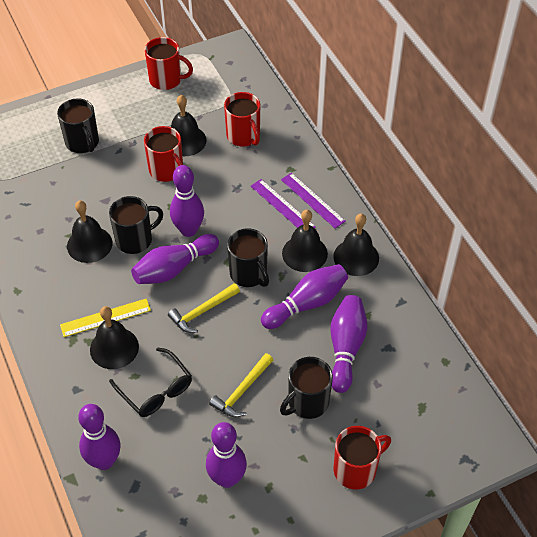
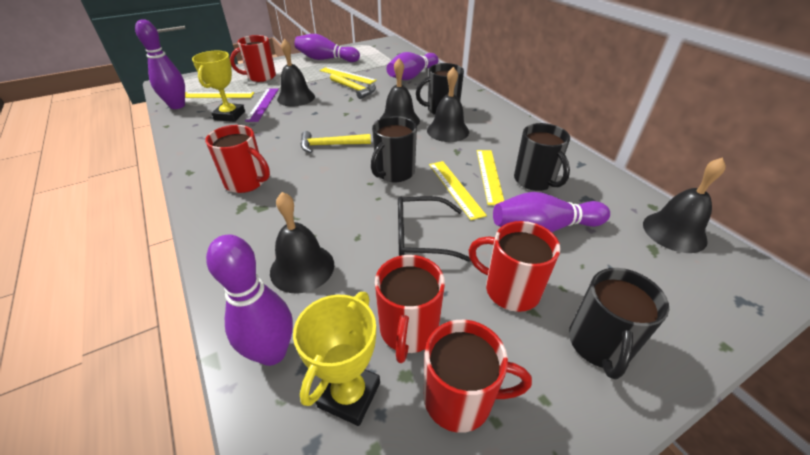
purple bowling pin: [78,404,120,470] [131,234,219,284] [170,165,204,237] [206,422,247,488] [261,264,348,329] [330,295,367,393] = 6 -> [135,19,185,109] [206,235,293,366] [294,34,360,62] [387,52,439,80] [493,192,610,232] = 5
purple ruler: [251,179,316,228] [281,173,346,228] = 2 -> [245,88,279,122] = 1
red mug: [144,126,183,182] [145,37,193,90] [224,92,260,147] [334,426,391,490] = 4 -> [205,125,270,193] [230,35,276,82] [375,255,445,363] [424,320,532,433] [469,221,560,312] = 5
yellow ruler: [60,298,151,337] = 1 -> [185,92,254,98] [320,67,376,84] [429,161,487,220] [477,150,504,205] = 4
yellow trophy: none = 0 -> [192,51,245,122] [293,292,380,426] = 2

